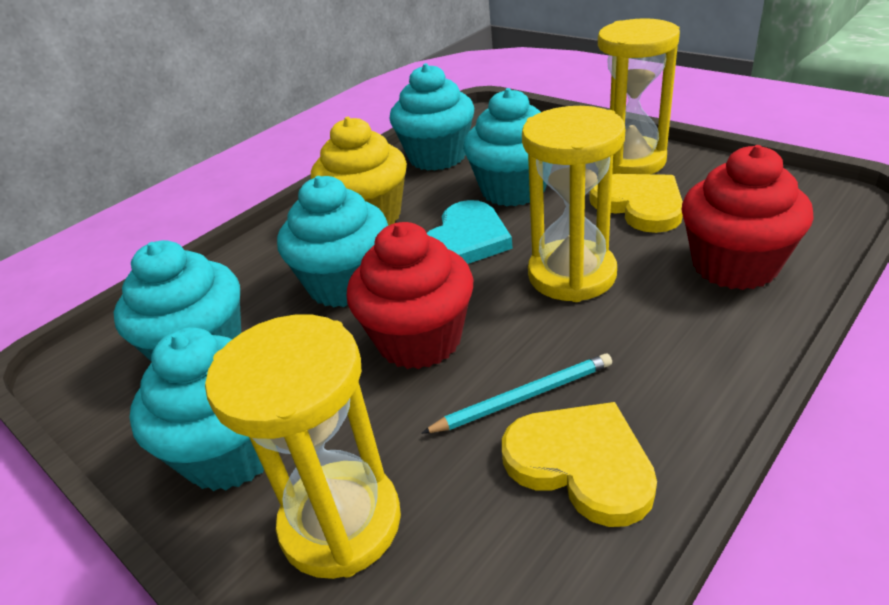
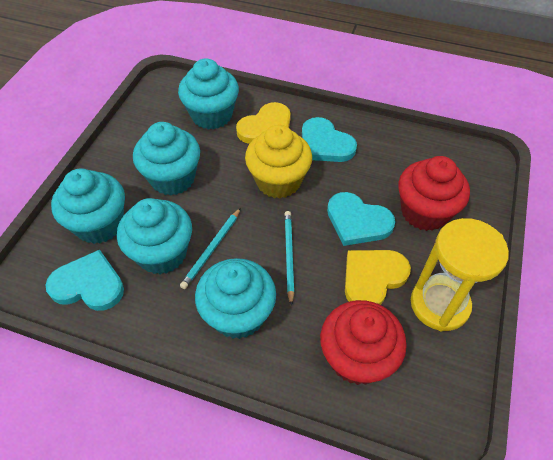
turquoise heart: [427,200,513,264] = 1 -> [45,250,124,311] [302,117,357,162] [327,192,396,246] = 3
turquoise pencil: [421,354,612,434] = 1 -> [180,208,241,289] [285,211,294,306] = 2
yellow hourglass: [205,314,401,579] [522,106,625,302] [598,18,680,174] = 3 -> [411,218,509,331] = 1

